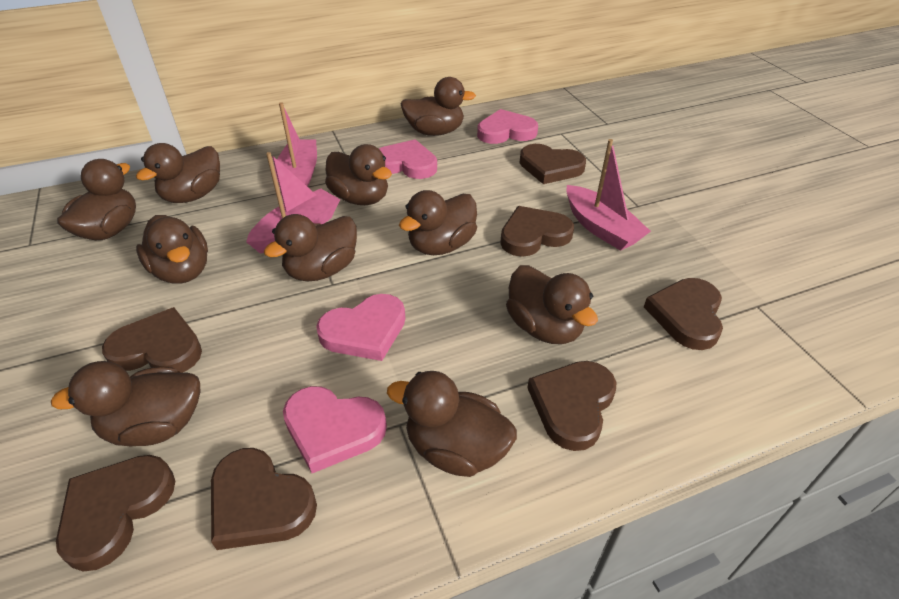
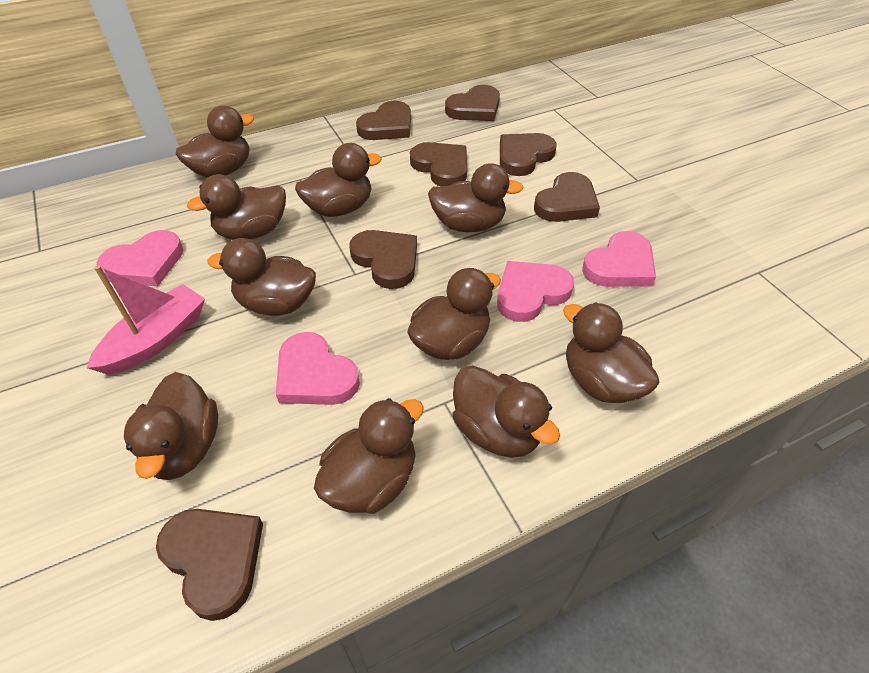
pink boat: [246,152,340,254] [274,102,317,186] [566,139,651,251] = 3 -> [87,265,205,375] = 1

